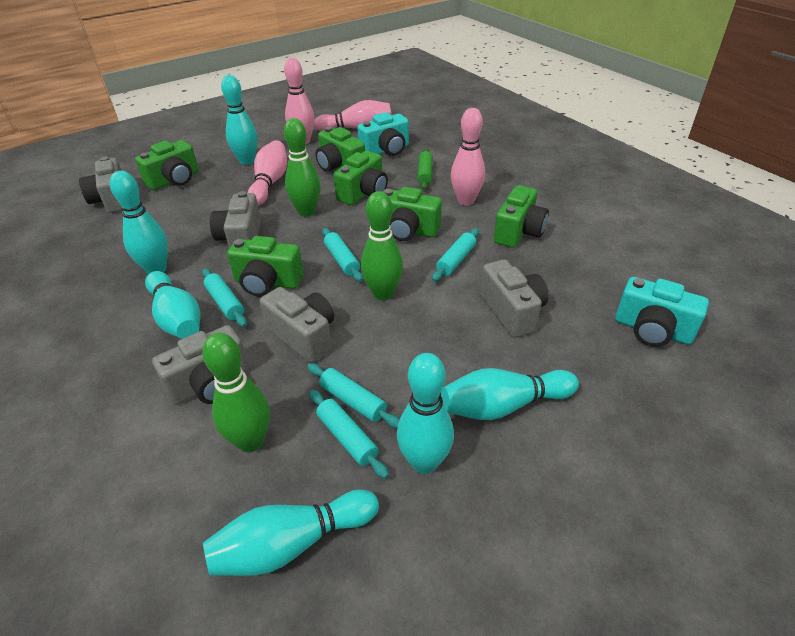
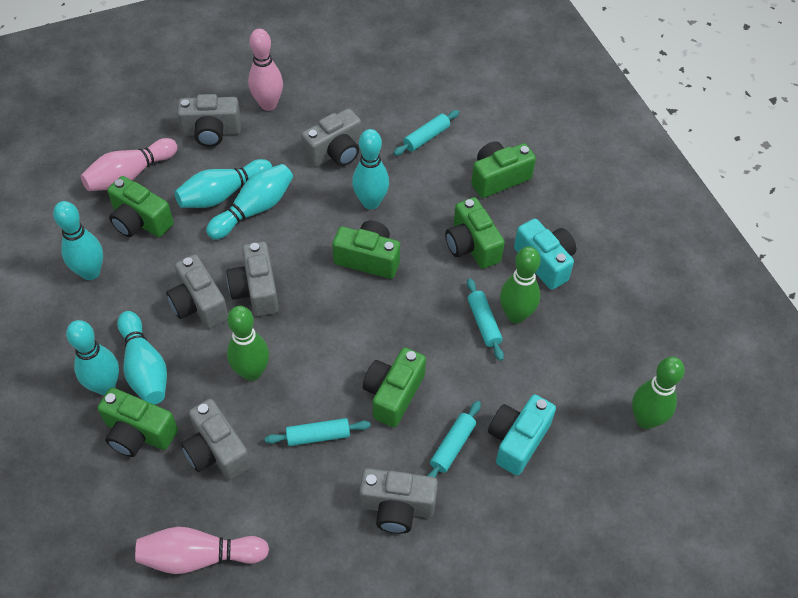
green rolling pin: [417,148,433,190] = 1 -> none = 0
grey camera: [79,157,123,213] [152,325,249,405] [210,191,261,249] [260,287,334,363] [480,259,549,338] = 5 -> [166,254,228,328] [177,94,241,147] [181,399,251,480] [227,242,279,316] [301,108,362,167] [359,468,438,534] = 6
pink bowling pin: [247,140,287,206] [284,58,315,144] [314,100,391,131] [451,108,485,205] = 4 -> [81,138,178,191] [135,527,269,574] [248,29,283,111] = 3
turquoise rolling pin: [202,269,247,327] [307,363,400,428] [309,389,389,479] [322,228,363,282] [432,228,479,282] = 5 -> [265,418,371,446] [393,110,459,156] [427,401,481,478] [467,278,504,361] = 4

